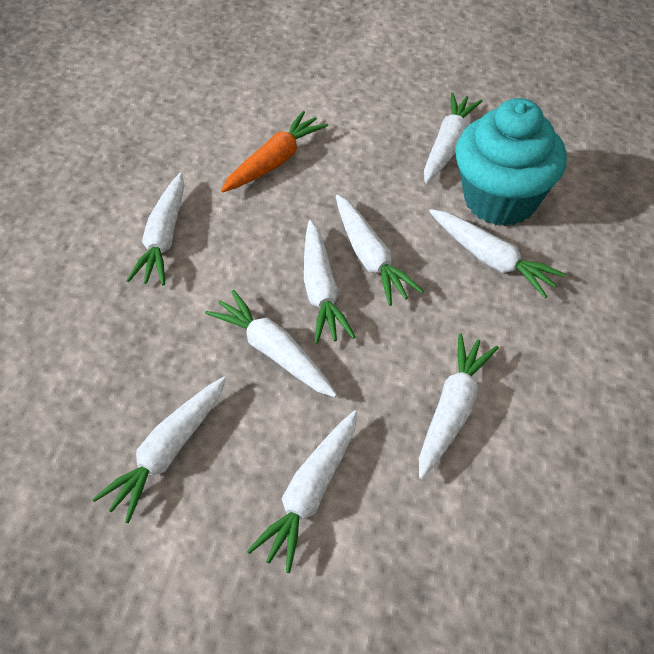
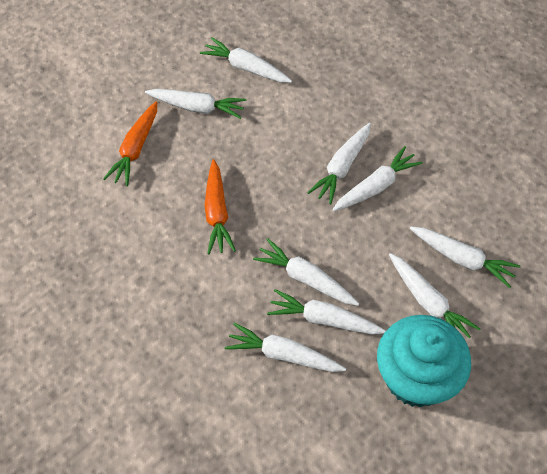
orange carrot: [221,111,328,193] = 1 -> [103,101,157,186] [204,159,236,254] = 2

